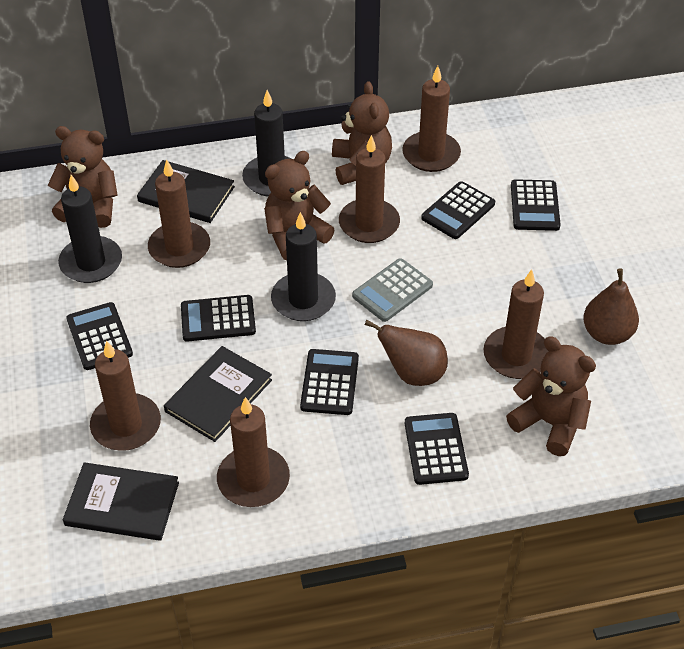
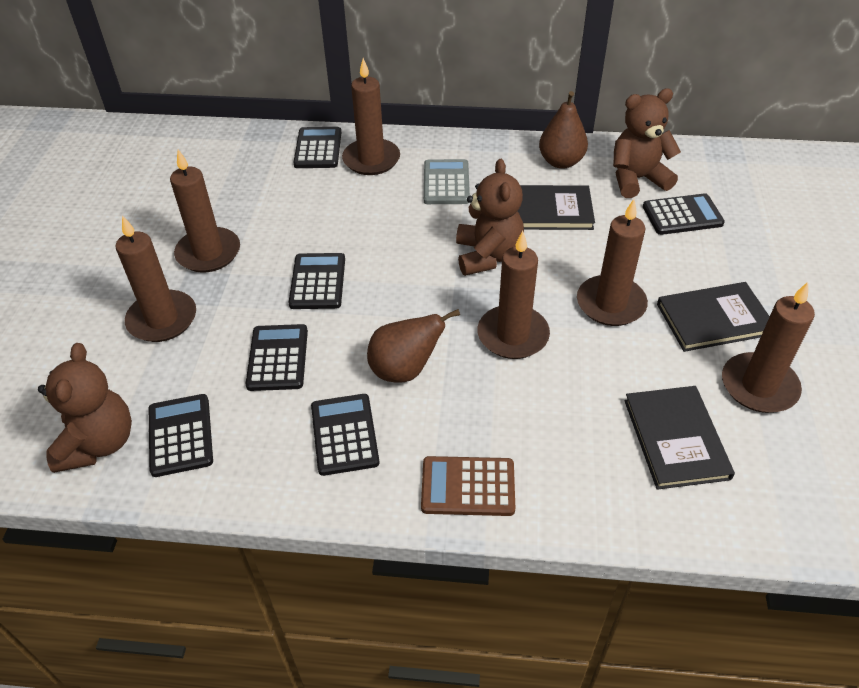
black candle: [58,175,122,283] [242,90,291,197] [271,212,336,321] = 3 -> none = 0
brown calculator: none = 0 -> [421,456,515,516] = 1
brown teddy bear: [48,126,117,228] [264,151,335,260] [332,81,392,185] [506,336,596,456] = 4 -> [38,343,132,473] [456,159,524,276] [613,88,681,198] = 3

